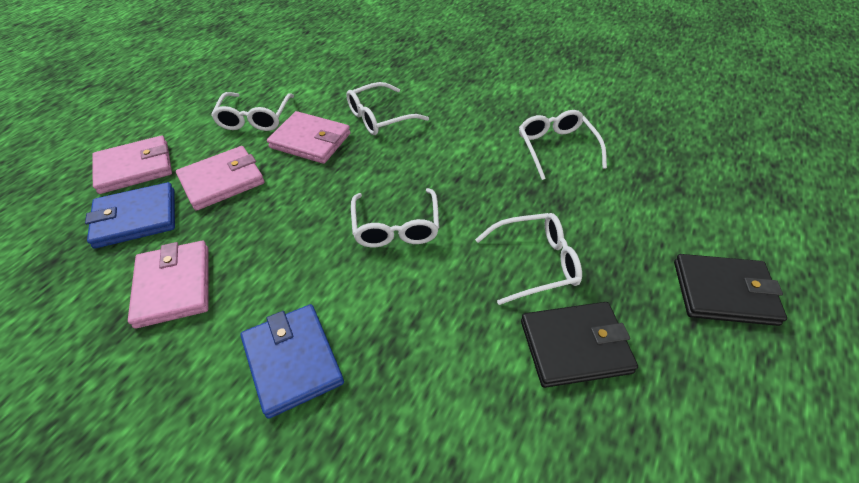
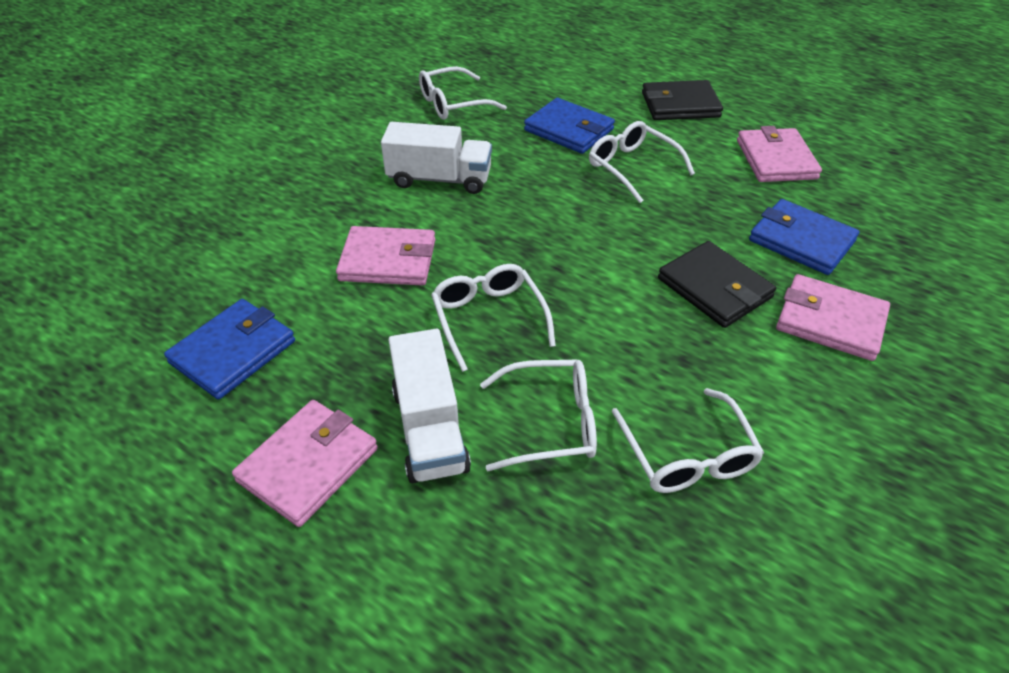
blue wallet: [85,182,175,249] [240,304,344,419] = 2 -> [164,299,295,400] [524,98,615,154] [749,199,859,275] = 3
white truck: none = 0 -> [381,122,492,194] [388,329,471,483] = 2

